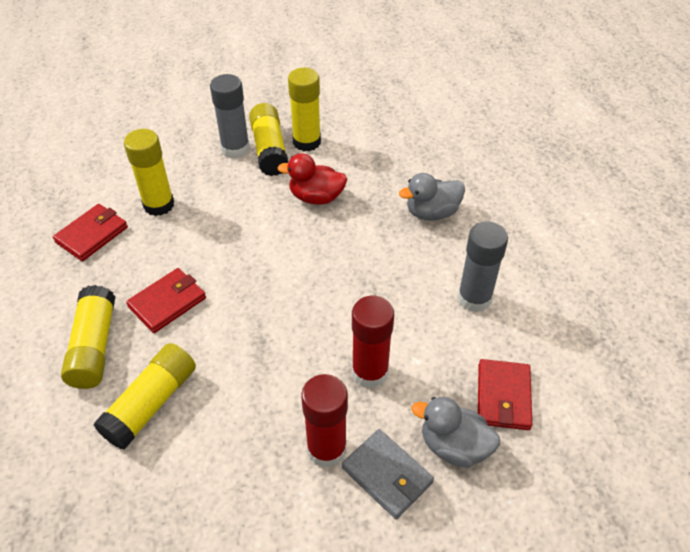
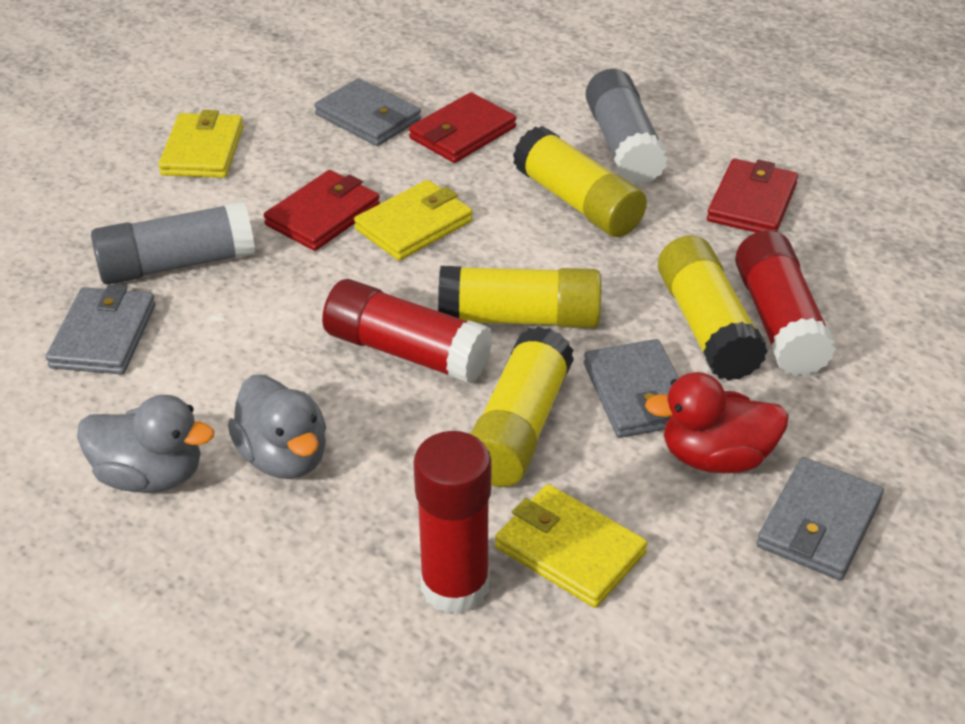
grey wallet: [342,429,434,519] = 1 -> [46,285,155,375] [314,78,421,146] [584,339,679,438] [757,457,884,580] = 4
red glue stick: [301,374,348,468] [352,296,394,388] = 2 -> [322,279,493,384] [413,431,491,614] [735,230,836,376] = 3
yellow glue stick: [61,285,115,389] [93,343,196,450] [124,129,174,216] [249,103,289,176] [288,68,321,151] = 5 -> [438,266,601,328] [471,326,574,487] [513,126,647,237] [658,235,768,381] = 4
yellow wallet: none = 0 -> [158,110,243,178] [354,180,473,261] [495,484,647,608] = 3

